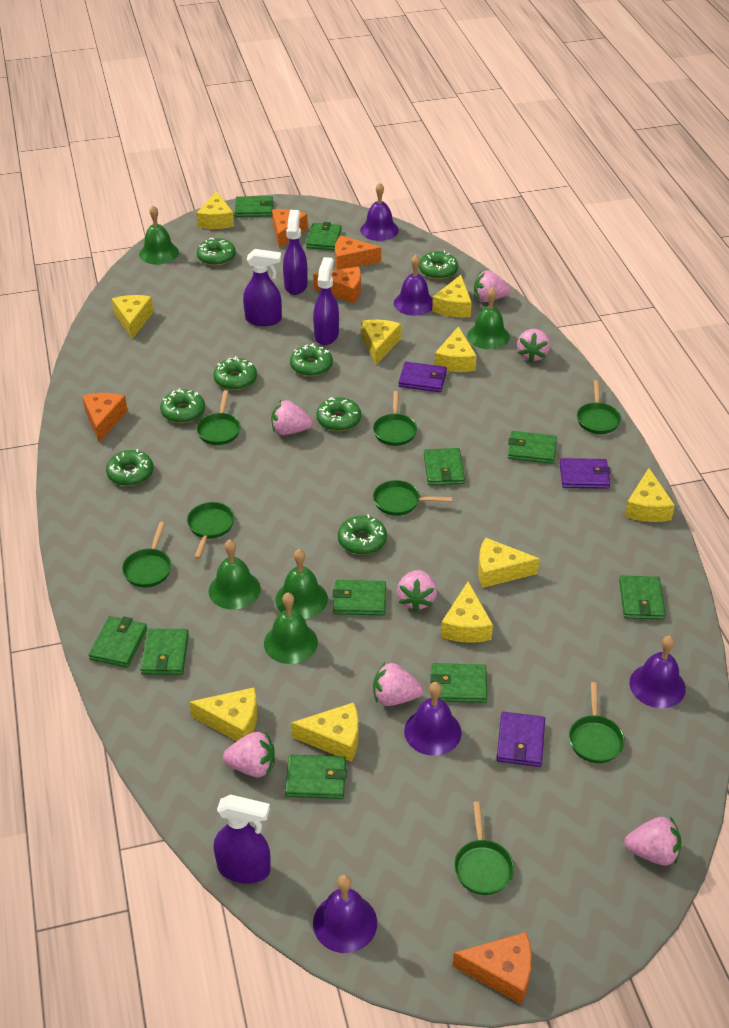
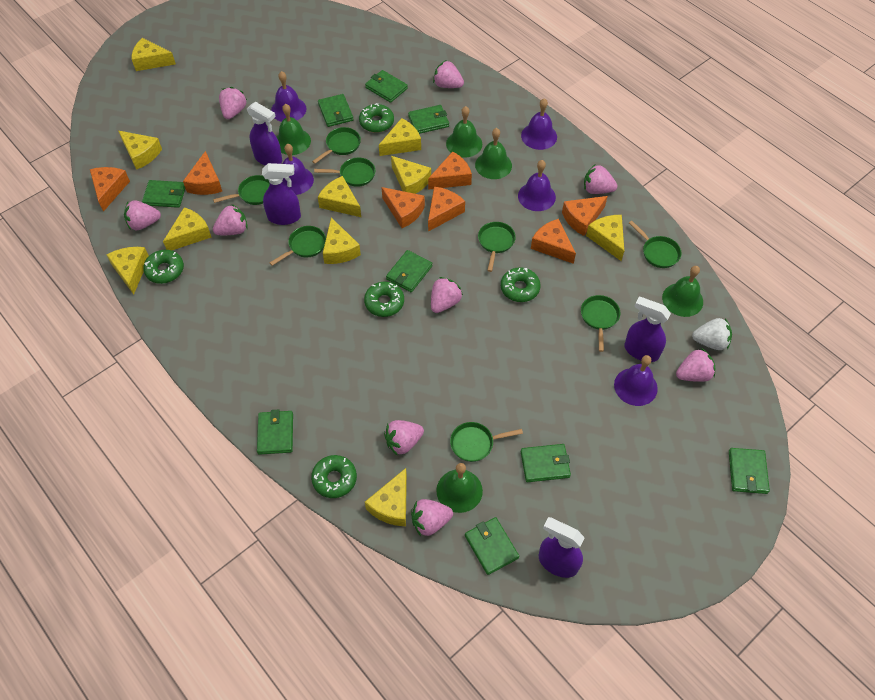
green donut: [106,449,153,486] [160,388,205,423] [197,238,236,266] [213,357,257,390] [290,343,333,377] [316,397,361,431] [338,514,387,555] [419,251,458,279] = 8 -> [143,250,184,284] [311,455,357,498] [359,103,394,133] [364,282,404,317] [501,267,540,302] = 5
green wallet: [89,616,147,668] [140,629,189,675] [235,196,274,217] [285,755,347,799] [306,222,342,251] [332,580,386,615] [424,448,465,486] [430,663,487,703] [508,431,557,464] [619,576,666,620] = 10 -> [142,180,185,208] [257,410,293,455] [318,94,354,127] [365,70,408,103] [386,250,432,292] [408,105,449,134] [465,517,519,575] [521,444,571,482] [729,448,770,494] = 9
orange cheese: [82,393,128,443] [272,209,308,248] [313,266,361,303] [335,235,381,270] [453,932,532,1004] = 5 -> [90,167,130,212] [183,151,222,195] [381,187,425,228] [428,151,472,190] [428,187,465,232] [531,219,576,264] [562,196,608,236] = 7
pink strawberry: [223,731,275,777] [271,400,312,435] [373,662,423,706] [397,570,437,612] [474,270,511,302] [517,329,550,362] [624,817,681,866] = 7 -> [124,200,161,230] [213,204,248,235] [219,87,247,119] [384,420,424,455] [411,499,453,536] [431,277,463,313] [433,60,464,88] [584,165,618,194] [676,348,716,382] = 9
purple wallet: [398,362,447,392] [497,712,545,767] [560,458,611,489] = 3 -> none = 0
white strawberry: none = 0 -> [692,318,732,350] = 1

